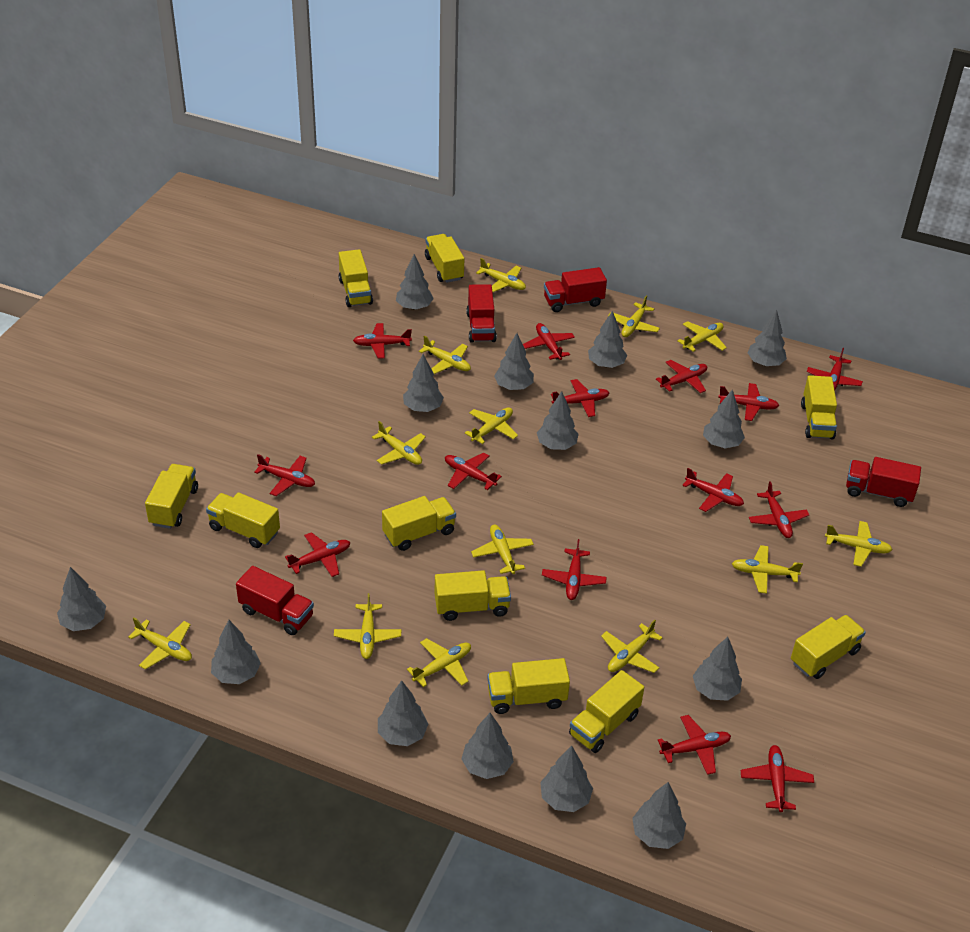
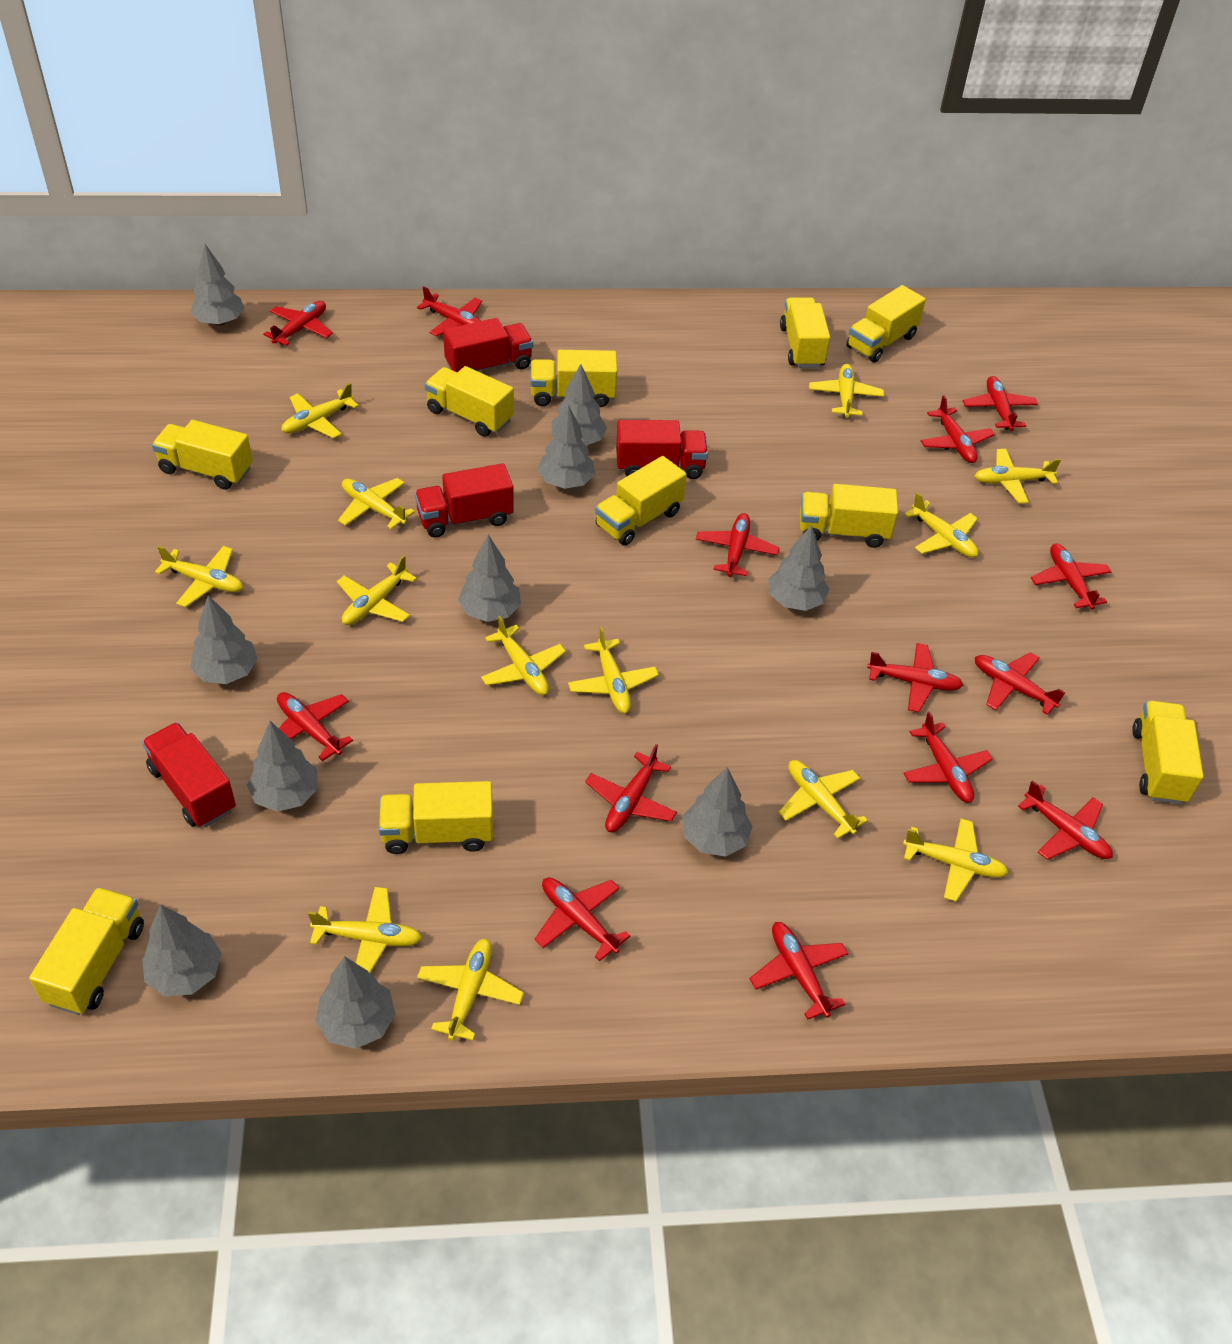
grey tree: [57,567,106,631] [211,620,261,684] [378,680,428,746] [396,254,434,310] [403,354,444,412] [462,713,514,779] [494,333,534,390] [537,391,579,450] [540,746,593,812] [588,311,627,368] [632,782,686,849] [693,637,742,701] [703,389,745,448] [748,310,787,366] = 14 -> [142,905,221,997] [190,595,258,684] [191,244,245,326] [247,721,318,812] [315,957,395,1049] [458,535,521,622] [537,404,595,489] [552,364,607,446] [682,767,753,856] [768,525,830,611] = 10

